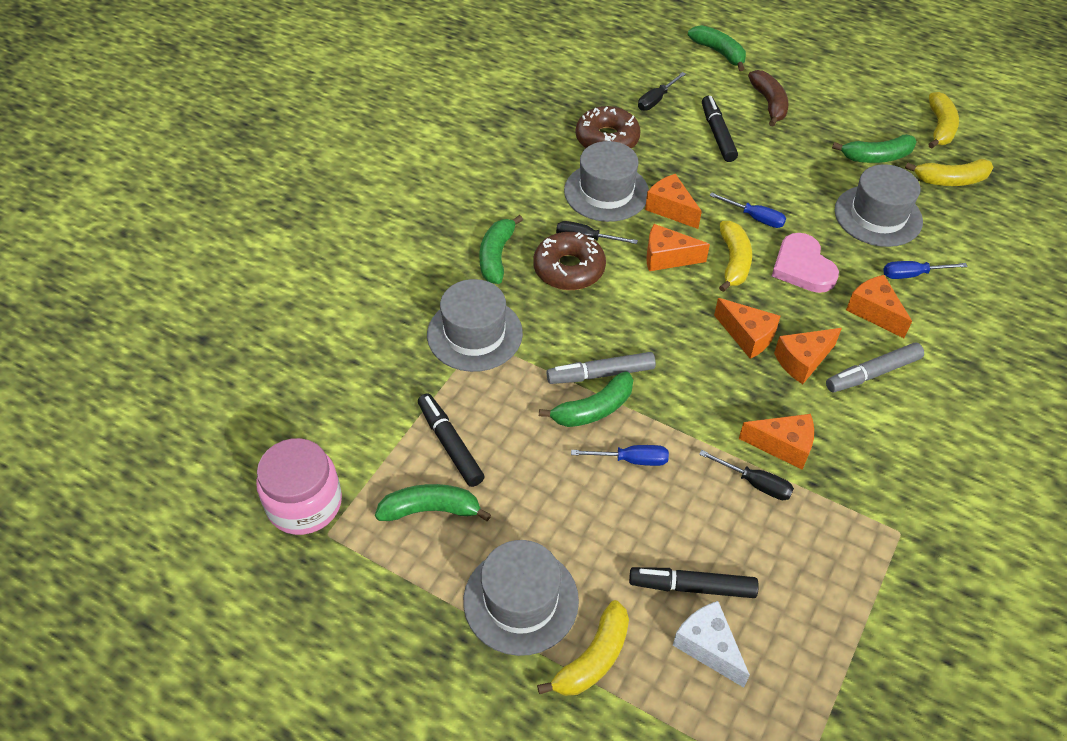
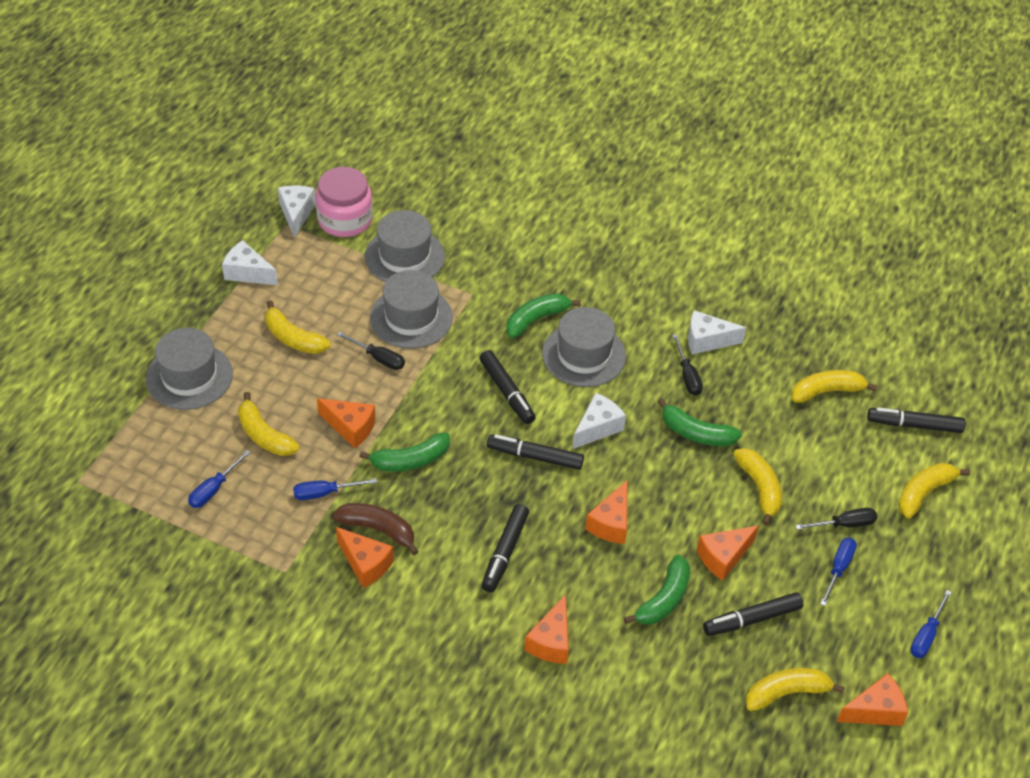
black marker: [418,394,485,487] [629,567,759,598] [702,96,738,162] = 3 -> [479,350,536,424] [482,504,529,592] [487,434,584,470] [703,593,804,636] [867,407,965,433] = 5
blue screwdriver: [571,445,669,466] [709,192,786,228] [883,261,968,279] = 3 -> [188,450,251,508] [293,478,377,500] [820,538,857,606] [910,590,952,658] = 4
brown donut: [533,232,606,290] [575,106,641,149] = 2 -> none = 0
green banana: [375,484,491,521] [480,215,523,284] [539,371,633,427] [688,25,746,71] [832,134,917,163] = 5 -> [359,433,450,472] [506,293,581,338] [624,555,690,625] [657,398,742,446] = 4
grey marker: [547,352,656,384] [826,342,924,392] = 2 -> none = 0
pink heart: [772,233,839,293] = 1 -> none = 0
white cheese: [673,601,750,688] = 1 -> [222,240,278,285] [278,186,316,238] [572,393,626,449] [688,310,746,354] = 4
yellow banana: [537,600,629,696] [719,221,752,292] [905,159,993,186] [928,92,959,149] = 4 -> [238,392,300,456] [265,300,331,354] [733,448,782,526] [746,668,845,711] [792,370,877,403] [898,463,970,518] = 6

